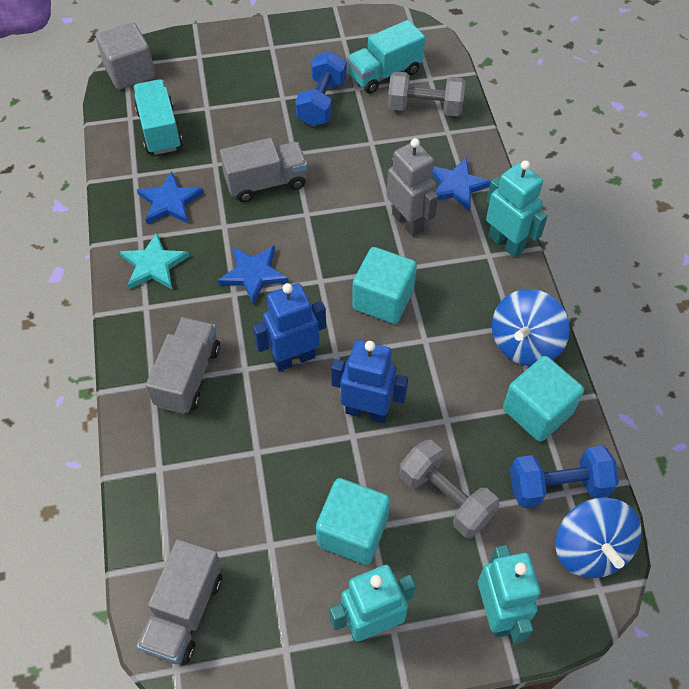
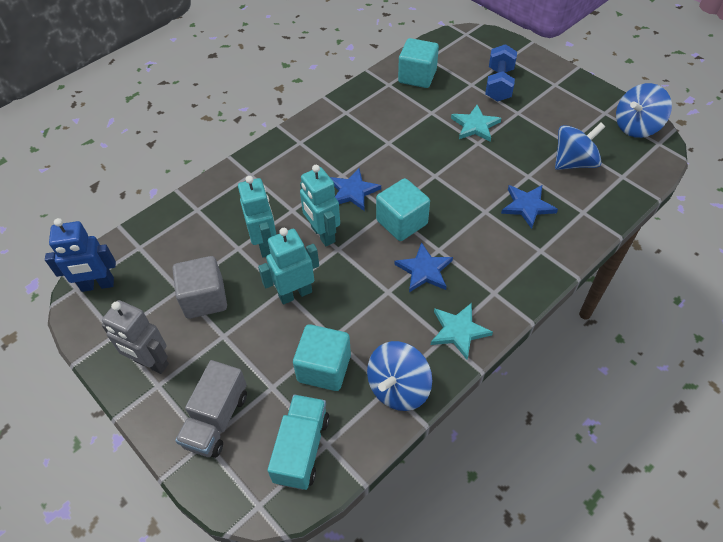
blue dumbbell: [295,51,347,126] [510,446,619,508] = 2 -> [485,44,517,102] = 1
blue robot: [253,283,326,371] [331,340,408,423] = 2 -> [45,218,116,292] = 1
blue spinning top: [492,289,570,366] [556,497,641,578] = 2 -> [367,341,432,411] [555,123,605,170] [616,83,672,138] = 3
grey dumbbell: [388,71,465,116] [399,440,500,538] = 2 -> none = 0
grey truck: [136,539,222,664] [146,317,220,414] [220,138,308,202] = 3 -> [175,360,247,458] = 1
turquoise star: [120,232,190,289] = 1 -> [431,303,493,360] [451,105,501,142] = 2
turquoise truck: [134,79,183,155] [347,20,425,94] = 2 -> [267,395,330,490] = 1

